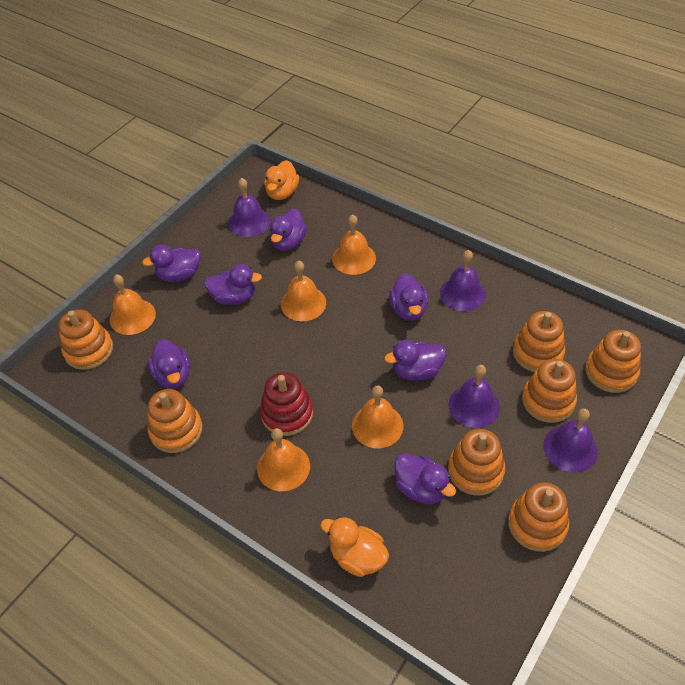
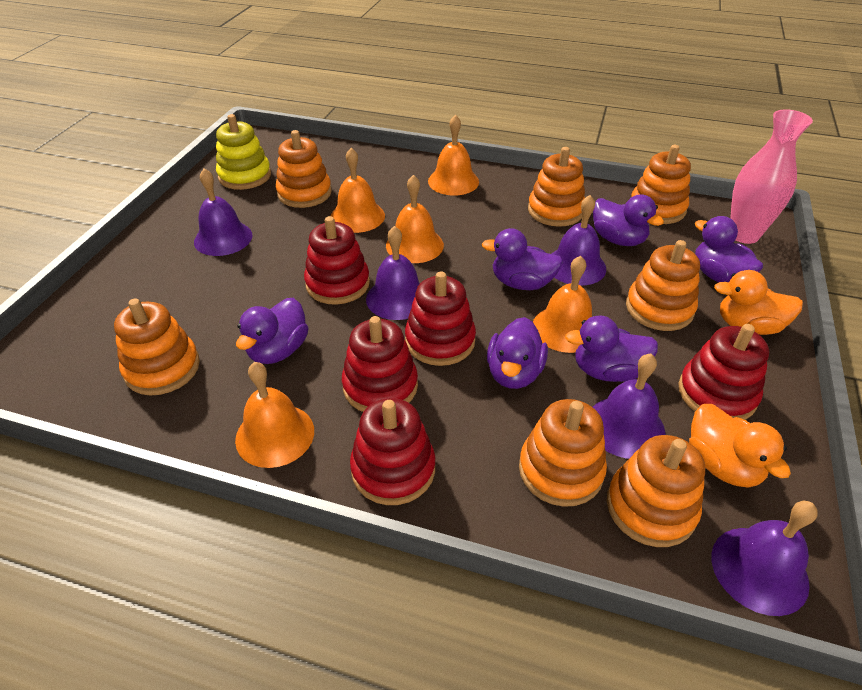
pink vase: none = 0 -> [730,109,813,244] = 1
purple bell: [229,178,270,237] [440,250,486,311] [449,365,500,428] [543,408,598,473] = 4 -> [194,169,252,256] [366,226,420,320] [552,195,606,286] [593,354,665,459] [711,501,818,616] = 5
purple duck: [142,245,201,282] [148,339,190,389] [204,264,262,305] [270,209,307,251] [384,340,446,380] [389,273,428,321] [395,453,456,504] = 7 -> [236,298,309,364] [482,228,563,290] [487,317,548,389] [565,315,658,382] [593,194,664,246] [695,216,763,283] = 6
red stacking toy: [260,372,313,436] = 1 -> [304,216,370,305] [342,316,418,412] [350,398,435,505] [405,271,476,366] [678,324,769,420] = 5
yellow stacking toy: none = 0 -> [216,114,271,190] = 1

